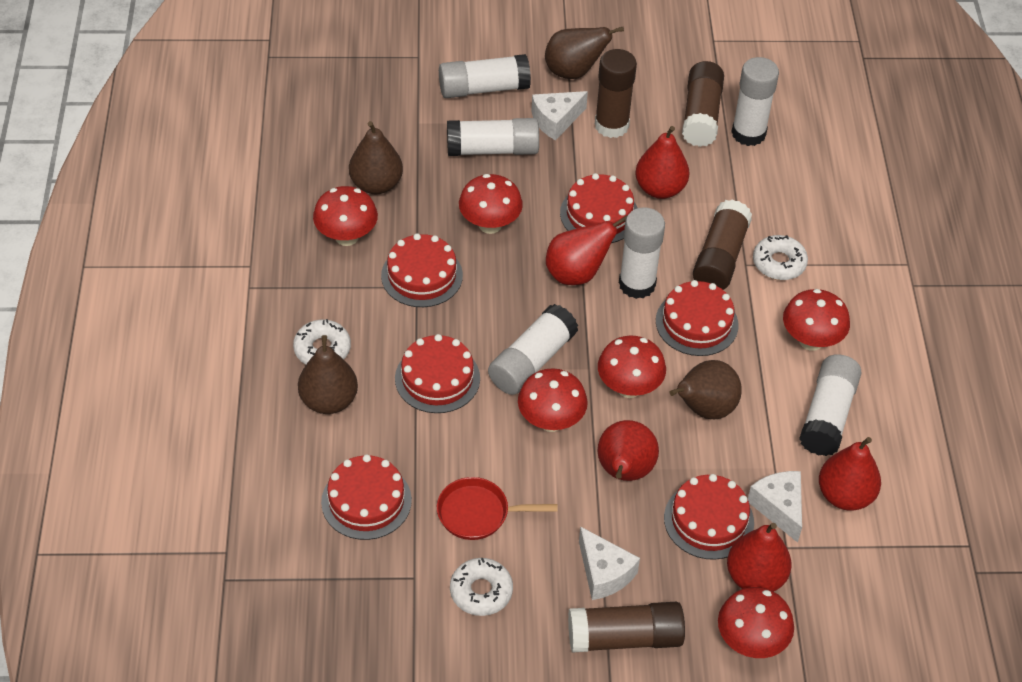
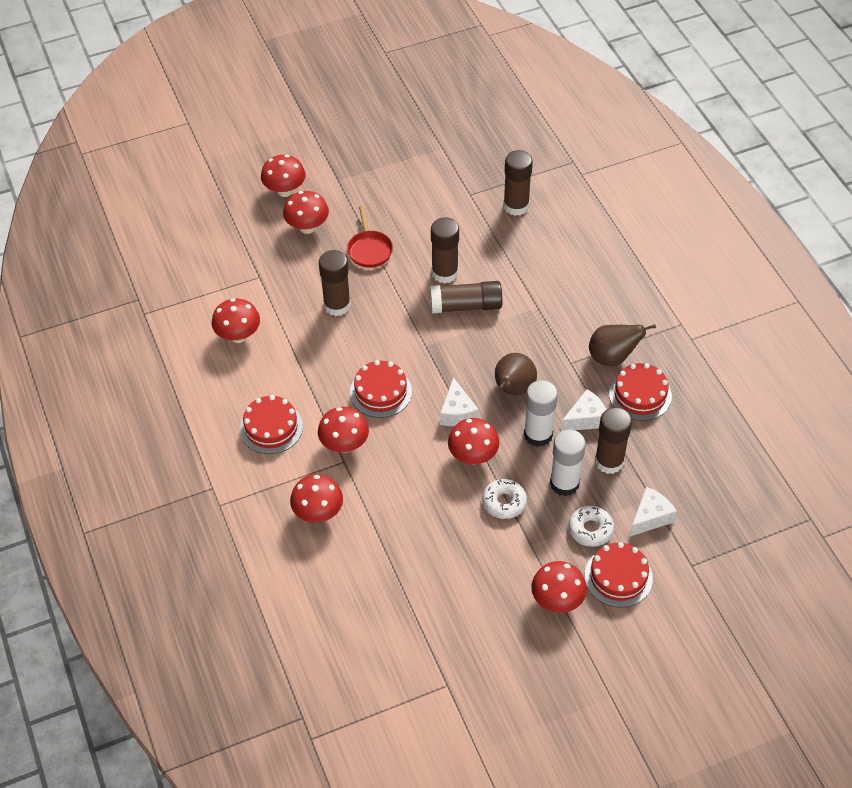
brown glue stick: [568,602,685,653] [595,49,637,138] [682,61,724,147] [693,200,752,290] = 4 -> [319,250,351,316] [430,281,502,313] [431,217,459,284] [503,150,533,216] [595,407,632,474] = 5
brown pear: [298,335,358,414] [349,121,403,194] [545,27,624,79] [669,360,742,419] = 4 -> [495,353,537,395] [589,324,656,366] = 2
red cake: [321,454,412,540] [381,233,463,307] [395,334,480,413] [560,173,637,243] [656,280,738,356] [664,474,754,560] = 6 -> [240,395,303,454] [350,360,412,418] [585,542,653,608] [609,363,672,421] = 4
red mushroom: [313,186,378,246] [459,174,523,234] [518,368,588,432] [598,336,666,398] [718,587,794,658] [783,289,850,351] = 6 -> [212,298,260,343] [261,155,306,197] [283,191,329,234] [290,474,343,523] [318,407,369,453] [448,418,499,465] [531,561,587,613] = 7
red pear: [546,215,627,285] [598,420,659,481] [635,126,689,199] [727,523,792,591] [819,437,881,510] = 5 -> none = 0
white donut: [293,319,351,364] [450,558,513,616] [753,235,808,280] = 3 -> [482,479,527,519] [569,506,614,547] = 2
white glue stick: [439,54,531,98] [447,118,539,156] [488,304,578,395] [619,207,665,299] [731,57,779,146] [799,354,862,456] = 6 -> [524,380,558,447] [550,429,586,496] = 2

